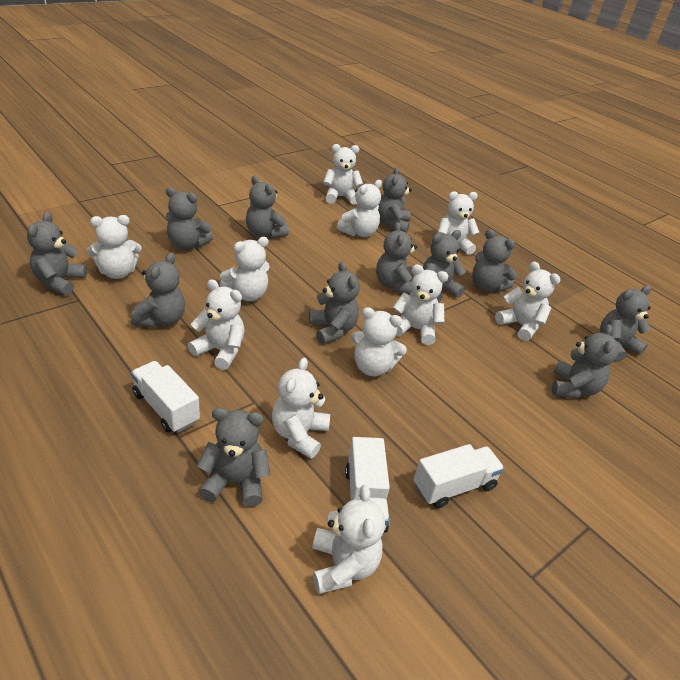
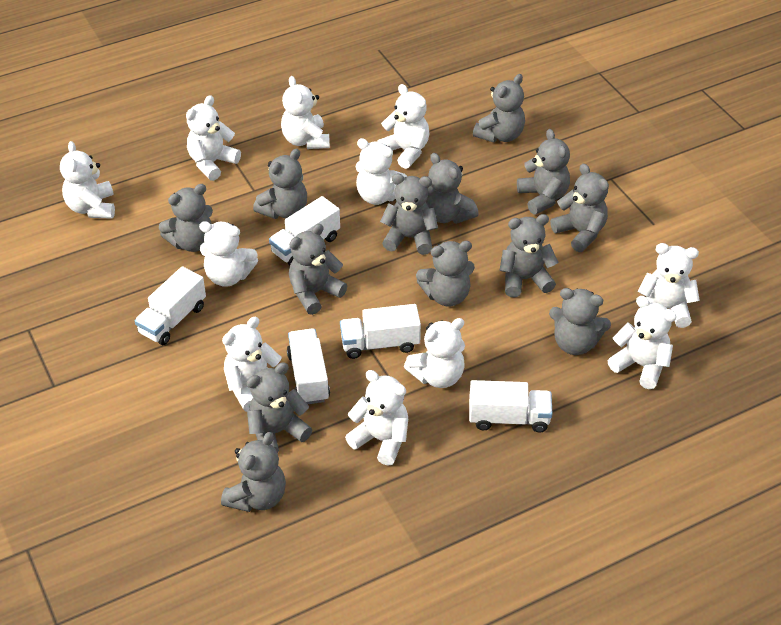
grey teddy bear: [27,212,87,296] [131,253,185,328] [166,187,213,250] [197,408,271,507] [246,176,289,239] [309,262,360,344] [376,222,417,295] [378,167,412,233] [423,230,466,302] [472,229,517,292] [552,324,619,399] [600,285,651,361] = 12 -> [159,184,213,252] [221,432,286,512] [247,362,312,453] [253,149,307,219] [289,224,347,315] [380,174,438,255] [416,241,475,307] [426,153,479,224] [473,74,525,143] [499,214,559,297] [517,129,570,215] [549,288,611,355] [550,164,609,252] = 13
white truck: [131,361,200,433] [345,437,390,532] [414,444,504,508] = 3 -> [134,266,206,345] [269,196,340,265] [287,329,330,404] [340,304,421,359] [469,380,553,433] = 5

